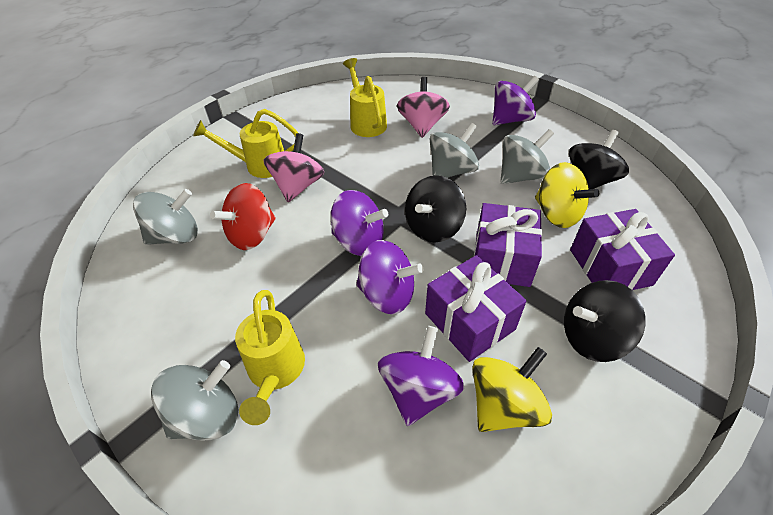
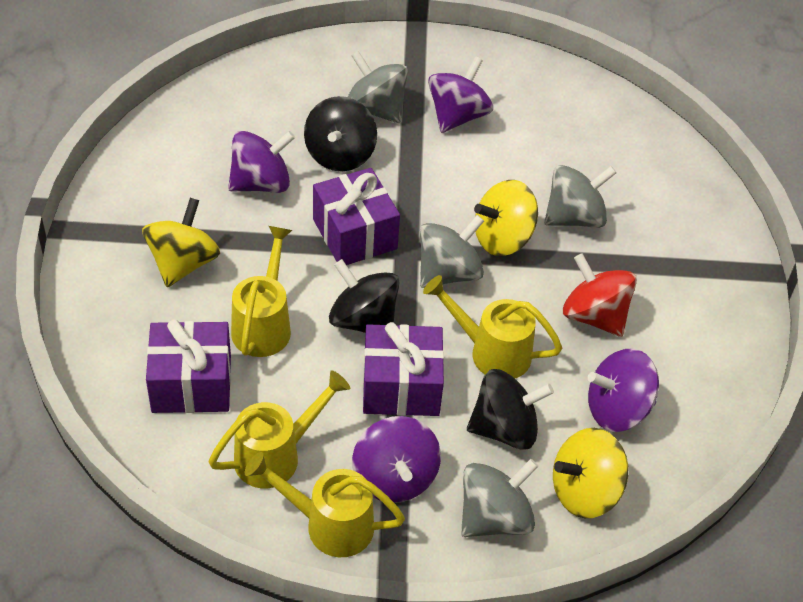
pink spinning top: [263,133,324,202] [397,77,450,138] = 2 -> none = 0
yellow spinning top: [472,347,552,432] [535,162,599,228] = 2 -> [142,198,220,287] [474,180,538,256] [553,428,628,518] = 3
yellow watering can: [193,109,298,178] [235,290,305,425] [343,58,387,137] = 3 -> [209,370,350,488] [231,226,292,357] [245,452,405,557] [423,275,562,378] = 4

